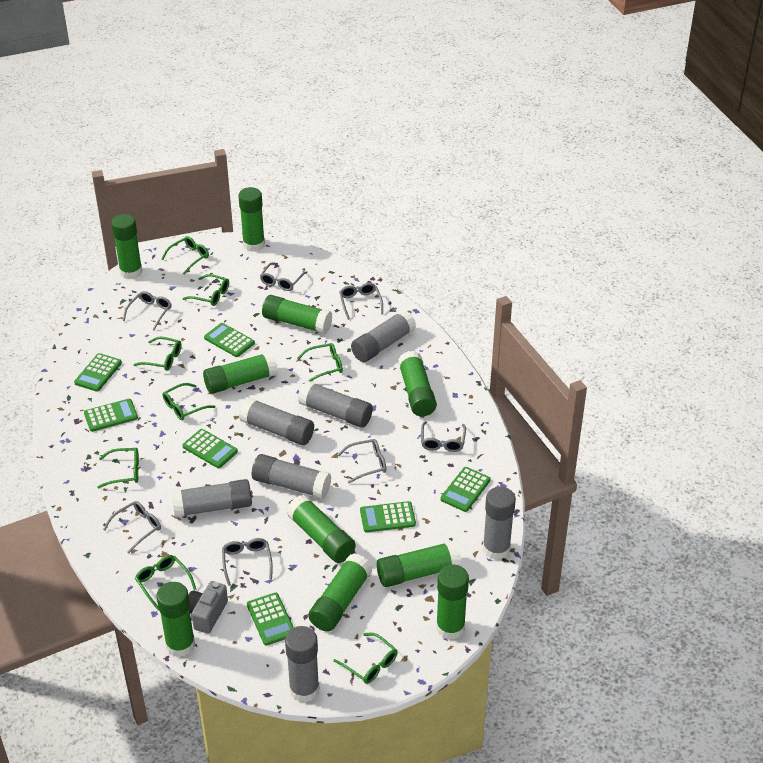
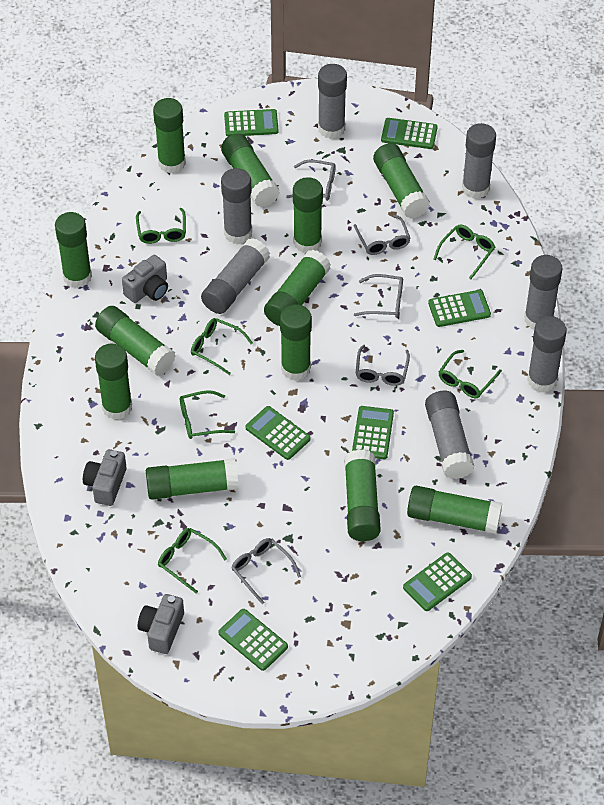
green glasses: [97,448,139,489] [133,337,182,371] [135,555,196,611] [161,236,209,275] [162,383,216,420] [182,274,229,306] [297,343,343,382] [333,633,397,684] = 8 -> [136,208,186,244] [158,528,227,593] [180,390,235,439] [191,318,253,375] [433,224,495,279] [439,350,502,398] = 6
green glue stick: [111,214,142,279] [156,582,195,657] [203,351,278,394] [238,187,265,251] [262,295,332,334] [286,495,356,563] [308,554,372,632] [377,541,462,587] [398,351,437,416] [436,565,469,640] = 10 -> [55,212,92,288] [95,306,175,376] [95,344,132,420] [146,458,238,500] [153,98,186,173] [221,134,280,207] [264,250,331,326] [280,304,312,381] [293,177,323,253] [344,449,381,541] [373,143,430,218] [407,486,502,534] = 12
grey camera: [189,581,228,634] = 1 -> [83,449,127,506] [122,255,168,303] [138,594,184,654] = 3
grey glasses: [103,501,161,554] [123,291,172,331] [222,538,273,586] [260,262,308,291] [337,439,387,483] [339,283,383,320] [421,421,466,452] = 7 -> [231,538,301,604] [286,160,336,201] [354,215,410,255] [354,274,403,318] [356,345,410,386] = 5

